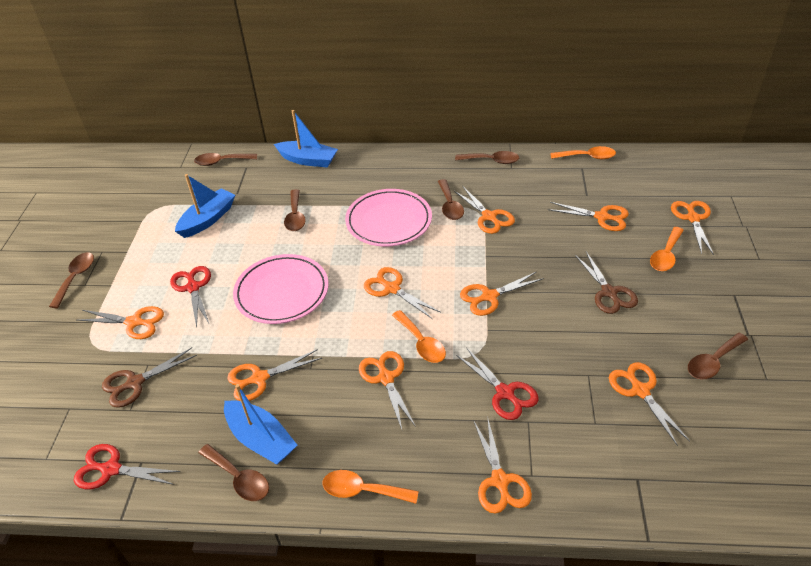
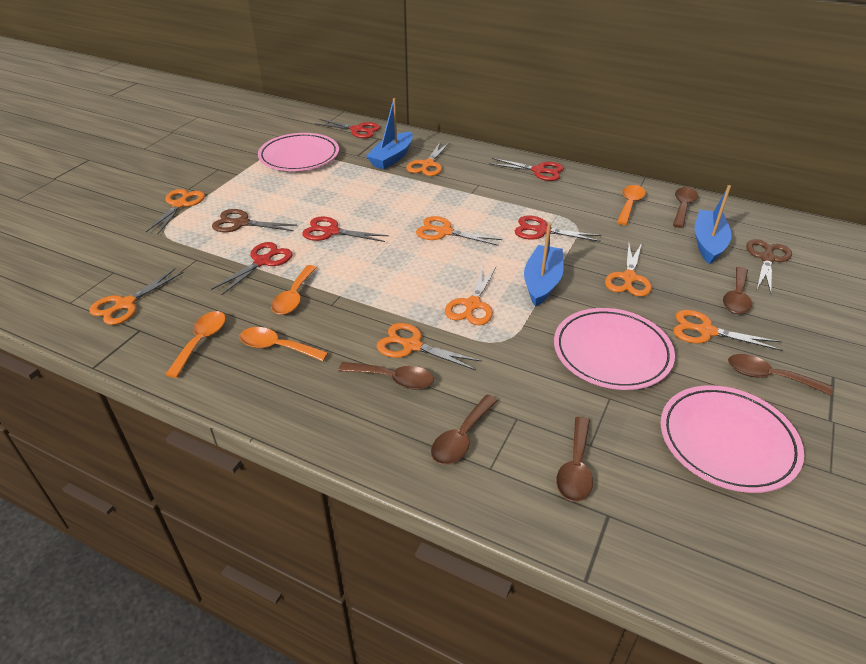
brown spoon: [49,252,94,308] [194,153,257,166] [198,444,269,501] [284,189,306,231] [438,179,464,220] [455,151,519,164] [688,333,748,379] = 7 -> [338,362,434,390] [431,394,498,465] [556,417,593,502] [673,187,698,228] [723,267,752,314] [728,354,833,395] = 6
orange scissors: [78,306,164,339] [227,349,322,401] [359,351,416,429] [364,267,441,319] [454,187,515,234] [460,272,544,316] [473,420,532,514] [548,202,629,231] [609,362,690,446] [671,201,714,255] = 10 -> [89,269,184,325] [146,189,205,234] [377,323,482,370] [407,142,450,176] [416,216,502,246] [445,267,496,325] [605,243,652,297] [673,310,782,351] = 8
pink plate: [233,254,329,324] [345,189,432,247] = 2 -> [258,133,339,171] [554,308,675,390] [660,385,804,493] = 3
red scissors: [74,444,181,489] [170,266,211,328] [456,347,539,420] = 3 -> [211,242,292,296] [302,216,389,242] [314,119,380,138] [489,158,564,181] [515,215,602,242] = 5

